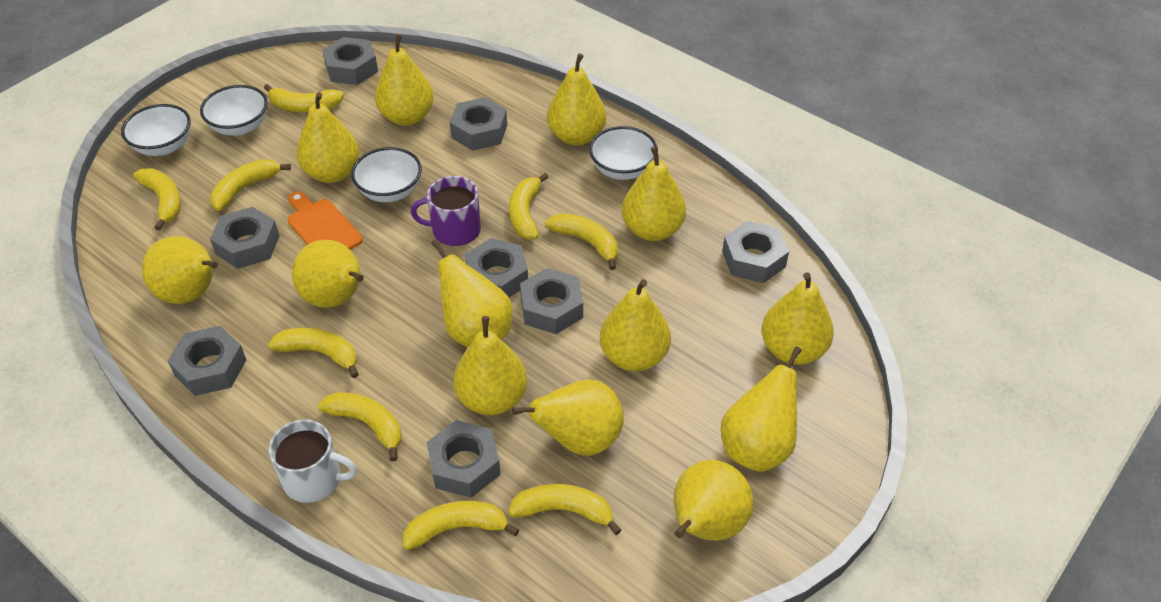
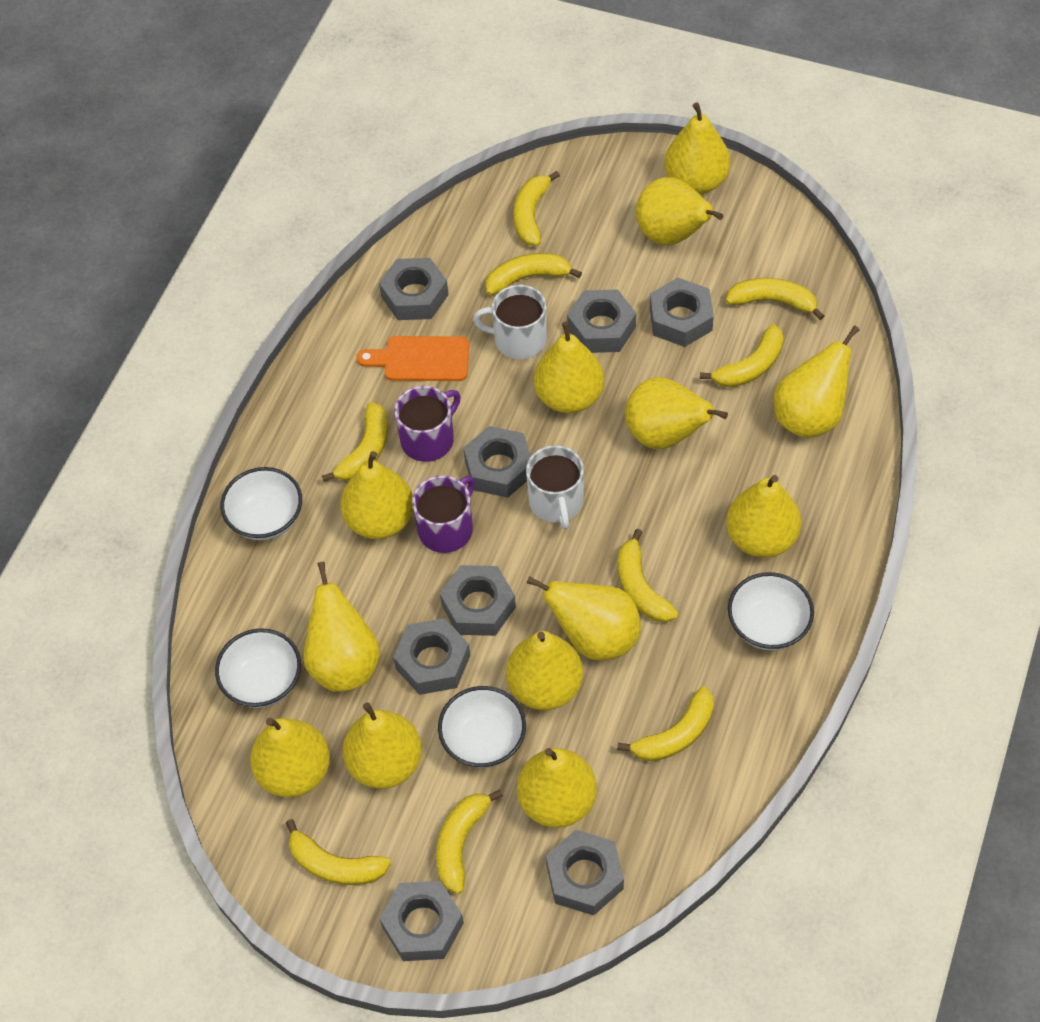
purple mug: [411,176,481,246] = 1 -> [395,386,461,462] [412,476,475,553] = 2
white mug: [268,419,357,503] = 1 -> [473,285,547,359] [526,445,584,530] = 2

